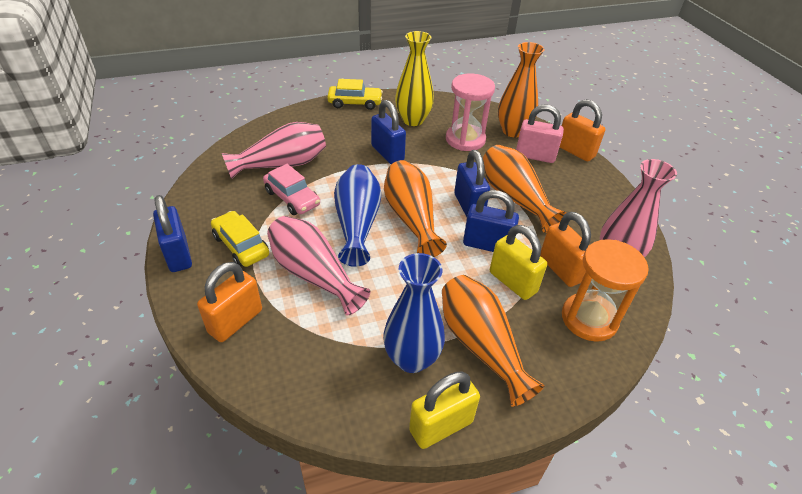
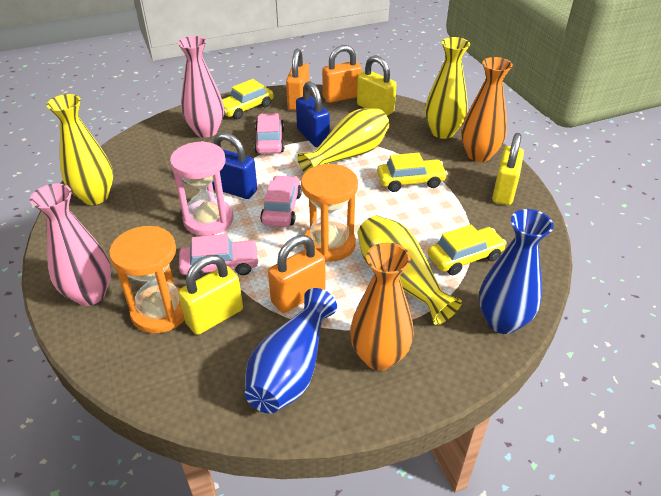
blue padlock: [153,195,192,272] [371,100,406,164] [454,150,490,217] [463,190,519,252] = 4 -> [212,133,257,199] [296,81,330,147] = 2
orange hourglass: [562,239,649,342] = 1 -> [109,226,185,333] [301,164,358,262] = 2
orange vase: [384,160,447,257] [442,275,545,407] [483,145,566,233] [498,42,545,137] = 4 -> [350,243,414,371] [461,57,513,162] = 2
pink car: [263,164,320,215] = 1 -> [179,234,259,280] [254,113,284,154] [260,175,302,227] = 3
pink padlock: [516,105,564,163] = 1 -> none = 0
pink vase: [222,122,326,179] [267,216,370,315] [600,159,677,257] = 3 -> [30,183,111,306] [178,36,224,138] = 2
yellow car: [211,211,269,267] [327,79,383,110] = 2 -> [222,79,274,119] [377,153,448,192] [428,225,507,275] = 3
yellow padlock: [409,371,480,449] [490,225,547,300] = 2 -> [178,255,243,335] [357,55,397,116] [492,133,524,205] = 3
yellow vase: [395,31,434,126] = 1 -> [47,94,113,205] [297,108,389,173] [357,216,462,325] [425,37,470,139] = 4

